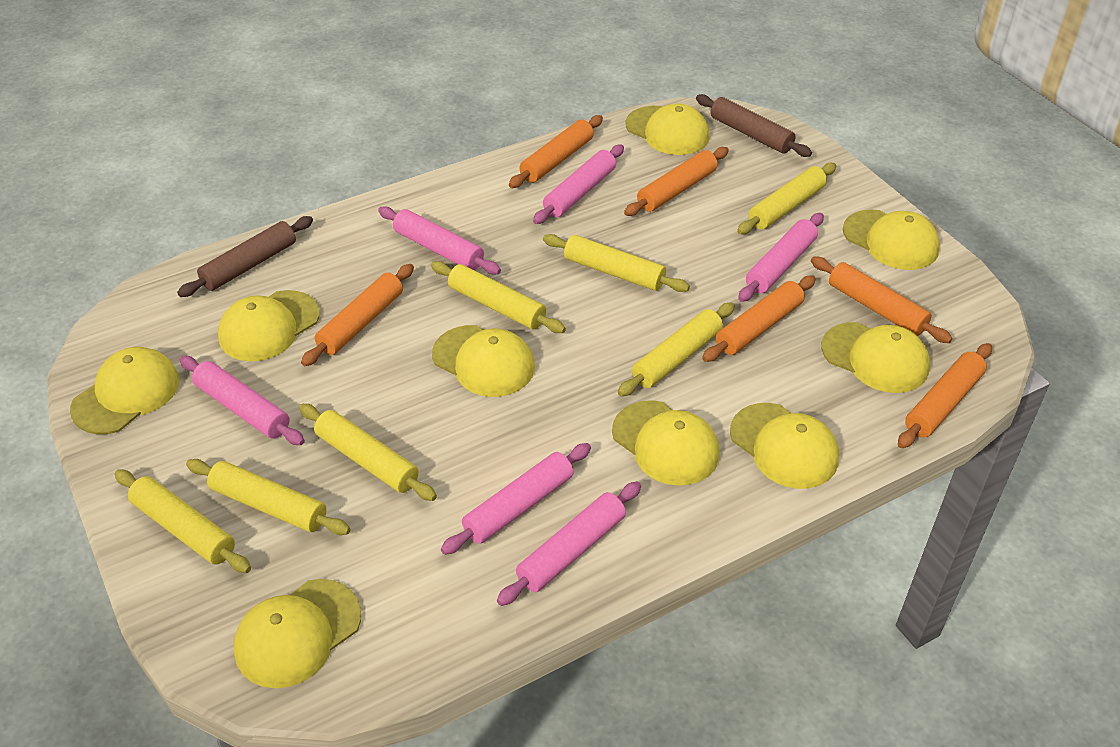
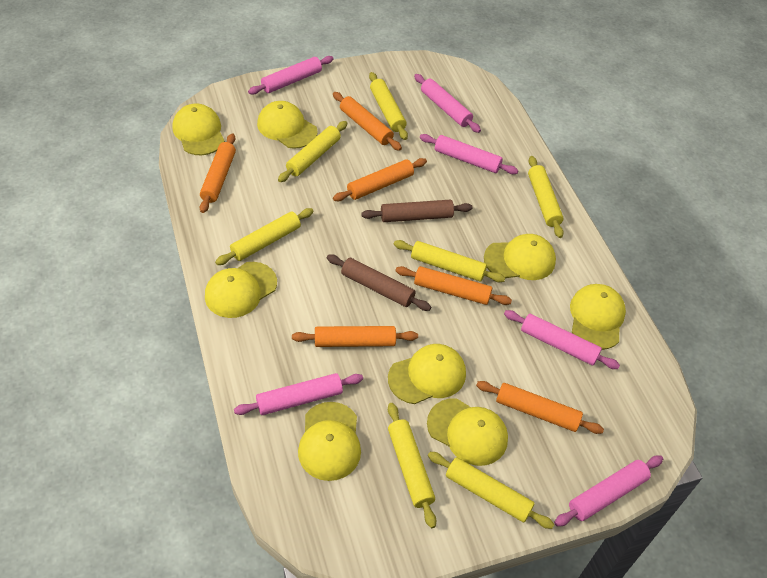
yellow cap: [70,347,179,434] [218,290,320,361] [234,579,361,688] [432,325,535,397] [612,400,720,486] [626,103,709,155] [730,403,839,489] [821,322,930,393] [843,209,940,270] = 9 -> [172,103,225,155] [205,262,277,318] [257,101,318,149] [298,402,361,481] [388,344,466,404] [427,398,508,466] [484,234,556,280] [570,284,626,350] = 8

